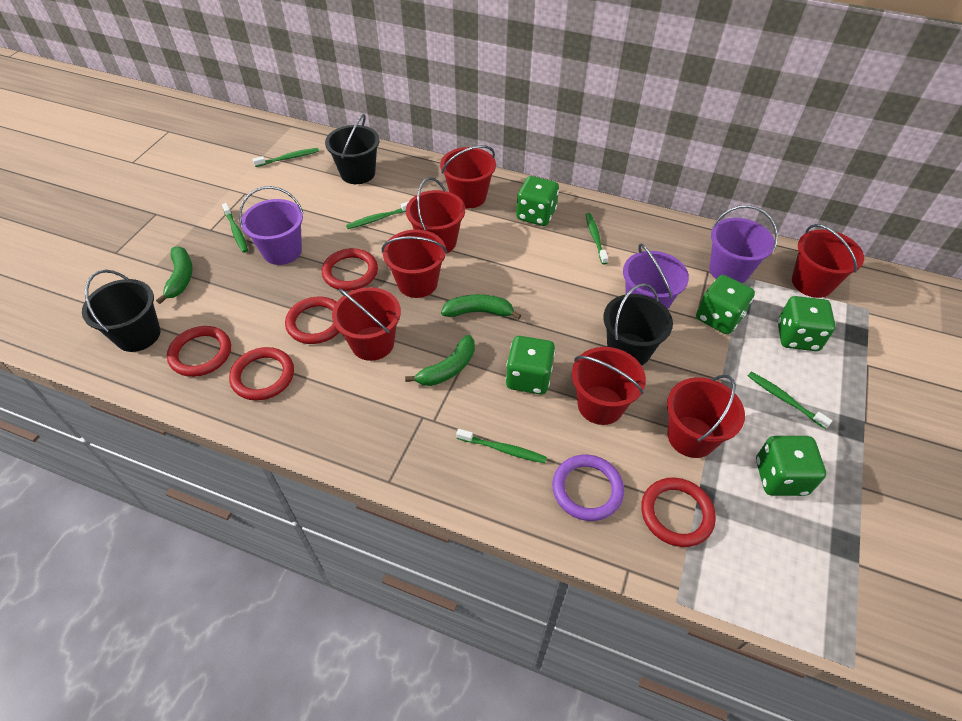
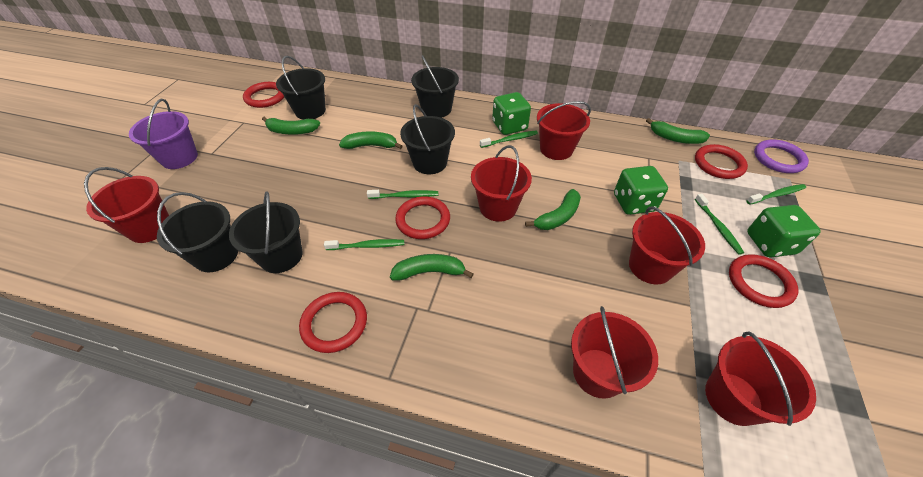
black bucket: [82,270,160,352] [325,114,380,184] [603,283,673,366] = 3 -> [157,192,238,272] [229,191,303,273] [276,56,326,120] [400,104,455,174] [411,55,459,118] = 5
green banana: [156,246,193,304] [405,335,475,386] [441,294,521,319] = 3 -> [262,117,320,135] [339,131,403,149] [390,254,474,281] [525,189,581,230] [646,118,710,144] = 5
green dice: [506,336,555,395] [516,176,559,226] [696,275,755,334] [756,436,826,496] [778,296,836,351] = 5 -> [492,92,531,135] [614,166,668,215] [747,205,821,257] = 3
green toothbrush: [222,203,248,253] [253,148,319,167] [346,201,409,229] [456,429,547,463] [585,213,608,265] [748,372,832,429] = 6 -> [324,239,404,250] [367,190,438,199] [480,131,538,148] [695,194,744,255] [746,184,806,205] = 5
purple bucket: [239,186,303,265] [623,244,689,309] [709,205,778,283] = 3 -> [129,99,198,169] = 1
red bucket: [332,287,401,361] [382,229,447,298] [406,177,465,254] [440,145,496,208] [572,347,646,425] [667,374,745,458] [792,224,864,298] = 7 -> [84,167,169,243] [471,145,532,222] [537,101,591,160] [571,306,658,399] [629,206,705,284] [705,332,816,426] = 6

